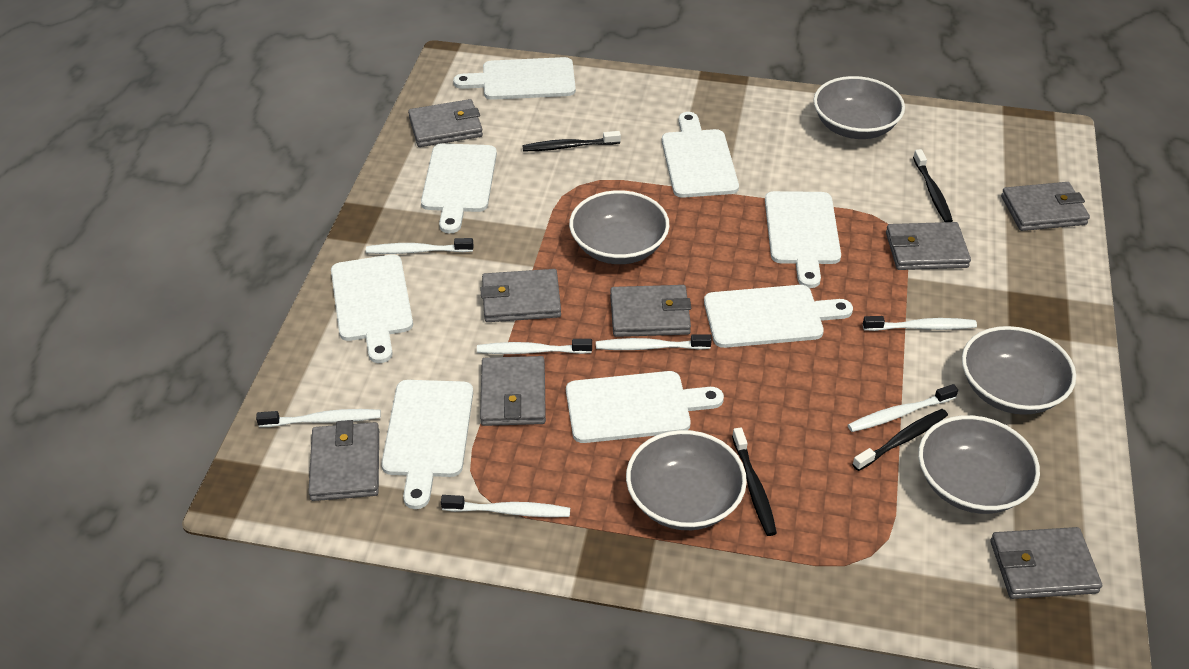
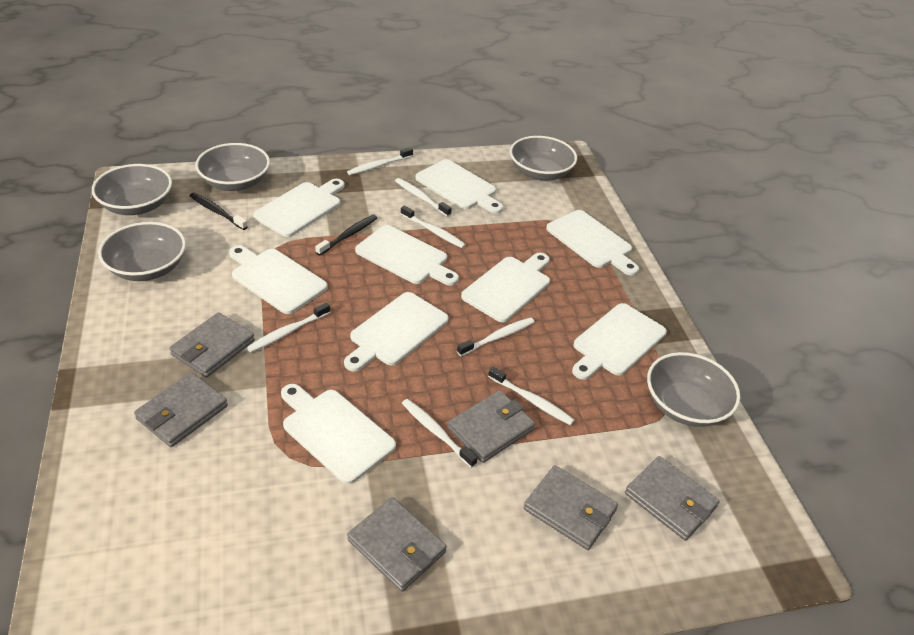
black toothbrush: [522,131,621,151] [732,427,777,536] [852,409,948,471] [913,149,953,222] = 4 -> [189,193,248,230] [315,215,377,256] = 2
grey wallet: [308,420,379,501] [408,99,483,147] [480,269,561,322] [480,356,546,426] [610,285,691,337] [886,222,971,270] [990,527,1102,599] [1001,182,1090,231] = 8 -> [134,373,228,447] [169,312,255,377] [347,497,447,592] [448,390,535,463] [523,465,618,550] [625,456,720,541] = 6
white cutting board: [331,254,413,363] [381,380,473,509] [421,143,497,233] [453,57,576,100] [566,371,724,443] [662,112,739,198] [704,285,853,348] [765,191,841,288] = 8 -> [229,245,328,314] [253,179,345,237] [281,384,396,484] [344,292,449,372] [355,225,459,286] [415,159,503,214] [461,253,550,322] [546,210,639,276] [572,303,667,380] = 9

